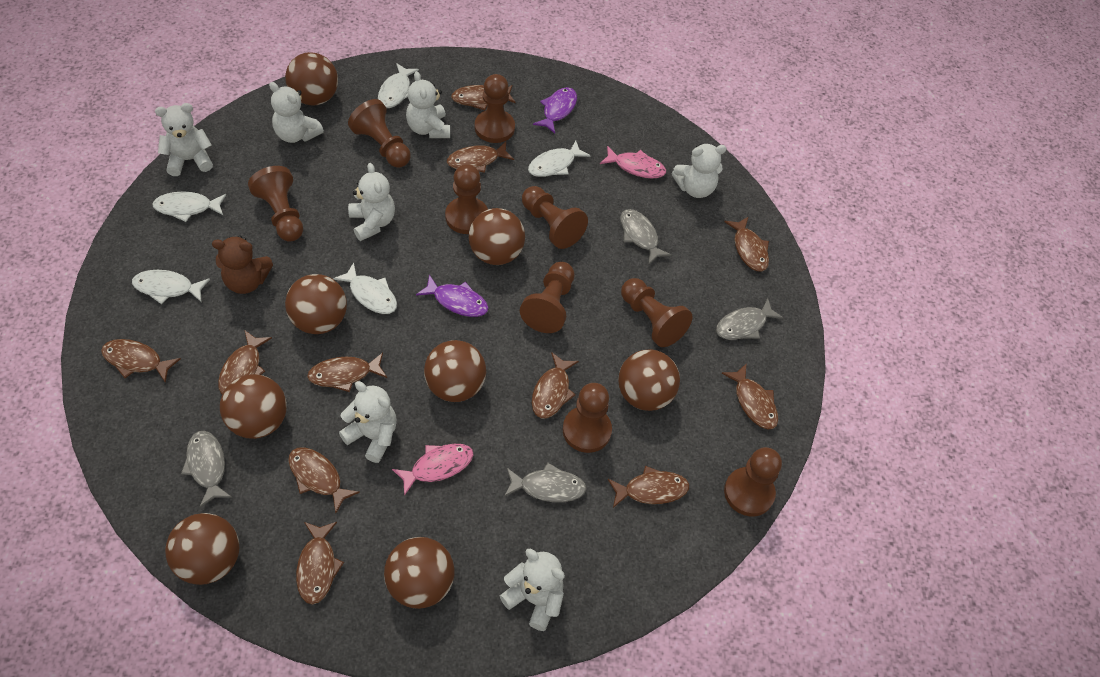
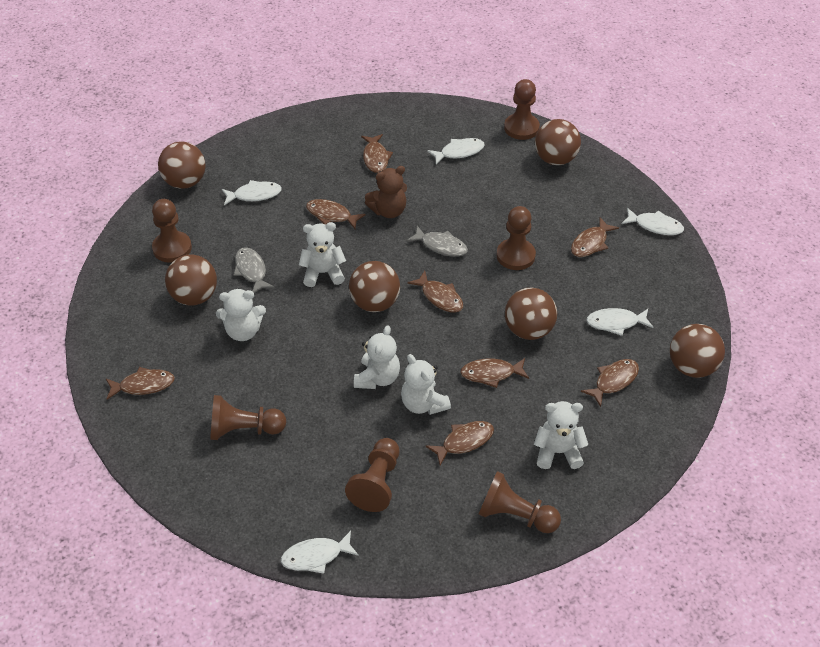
brown ball: [165,513,239,585] [220,374,287,439] [285,52,338,106] [285,274,347,334] [384,537,455,609] [424,340,486,402] [469,208,525,265] [618,349,680,411] = 8 -> [158,141,206,189] [165,254,217,306] [349,261,400,312] [505,287,557,340] [535,119,581,165] [670,324,725,378] = 6
brown fish: [101,339,181,383] [218,331,272,394] [288,447,360,513] [296,522,344,604] [307,353,387,392] [447,142,514,172] [451,85,516,110] [532,352,579,419] [608,466,689,508] [721,363,778,429] [724,217,769,272] = 11 -> [106,367,175,400] [306,199,366,229] [361,134,393,173] [407,271,463,312] [426,421,494,465] [460,358,529,388] [571,218,619,257] [581,359,639,407] = 8
brown pawn: [248,166,303,241] [348,99,411,168] [445,164,488,234] [475,74,515,143] [520,262,575,333] [522,186,588,249] [563,383,612,453] [621,278,693,347] [724,447,782,516] = 9 -> [152,199,192,263] [210,395,286,440] [345,438,399,512] [478,471,561,533] [496,206,536,270] [504,79,540,140] = 6
grey fish: [181,431,232,507] [504,463,586,502] [620,209,671,264] [716,298,784,340] = 4 -> [234,247,275,293] [406,226,468,257] = 2
pink fish: [392,444,473,496] [600,146,666,178] = 2 -> none = 0
purple fish: [416,275,489,317] [533,87,577,133] = 2 -> none = 0
white teddy bear: [155,103,213,176] [269,82,324,143] [339,381,397,463] [348,163,395,241] [406,71,450,138] [500,549,565,631] [672,144,727,198] = 7 -> [216,289,266,341] [299,222,346,287] [354,325,400,389] [401,354,451,415] [534,401,588,469] = 5

